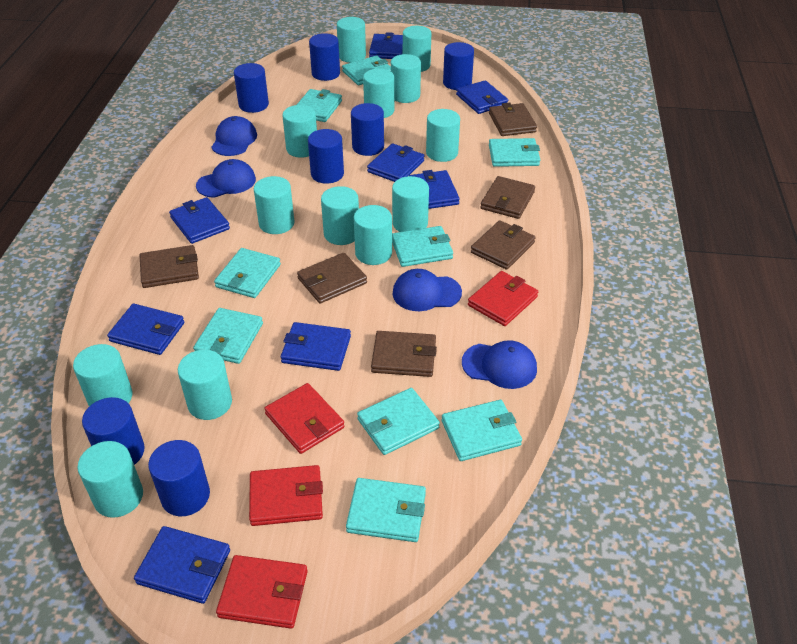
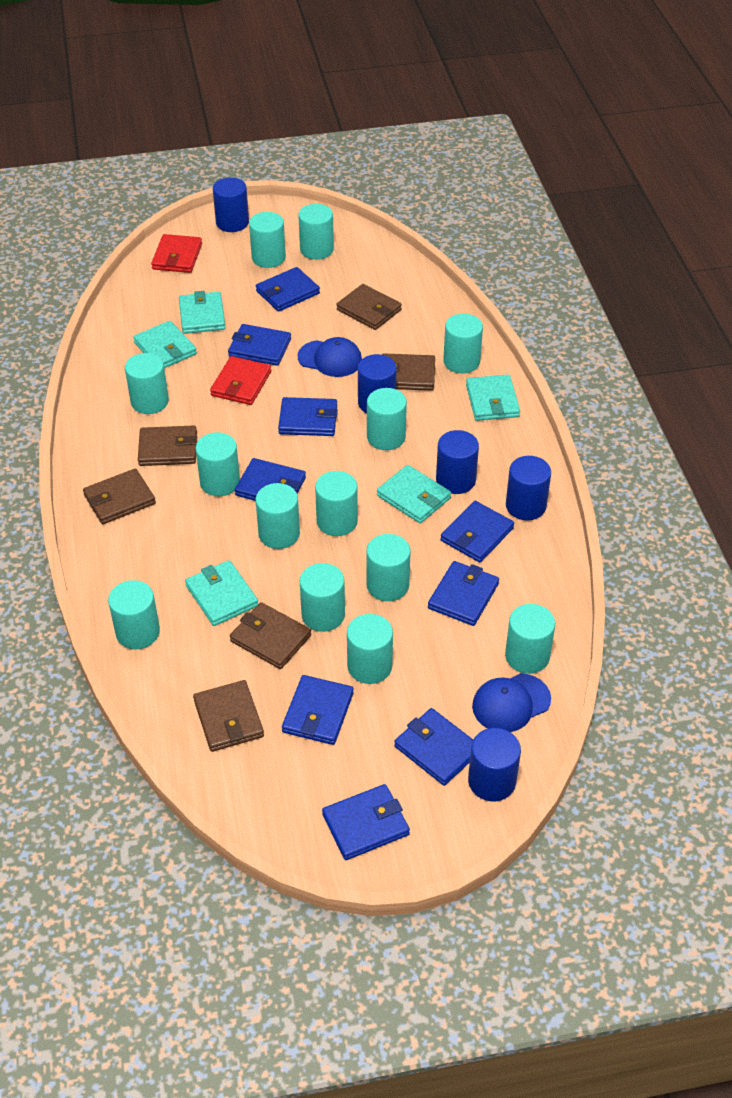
blue cap: [196,159,256,198] [211,116,257,156] [393,269,462,311] [462,340,537,389] = 4 -> [298,337,362,377] [472,673,551,732] = 2
blue cylinder: [82,397,145,465] [148,440,210,516] [234,63,269,113] [308,129,344,184] [309,33,340,81] [351,103,384,156] [443,42,474,90] = 7 -> [213,177,249,232] [358,354,397,413] [436,430,479,494] [468,728,521,801] [506,456,551,520] = 5
blue wallet: [107,304,184,355] [134,526,230,604] [169,197,230,244] [281,322,351,371] [367,143,424,182] [369,32,403,59] [409,170,460,209] [456,80,508,114] = 8 -> [228,324,291,366] [235,458,306,501] [256,267,320,312] [278,397,338,436] [282,675,354,745] [322,784,410,860] [394,708,473,786] [428,561,499,626] [440,501,514,562] = 9
red wallet: [216,555,308,629] [249,465,323,526] [264,383,345,454] [468,271,538,326] = 4 -> [151,234,202,273] [210,356,271,405] = 2
turquoise wallet: [193,308,263,364] [214,248,281,298] [297,89,342,122] [342,55,391,85] [346,478,426,542] [357,388,440,455] [392,226,453,267] [441,400,522,461] [489,138,540,167] = 9 -> [133,321,197,368] [179,291,226,334] [185,560,258,626] [377,465,451,523] [466,375,520,421] = 5

